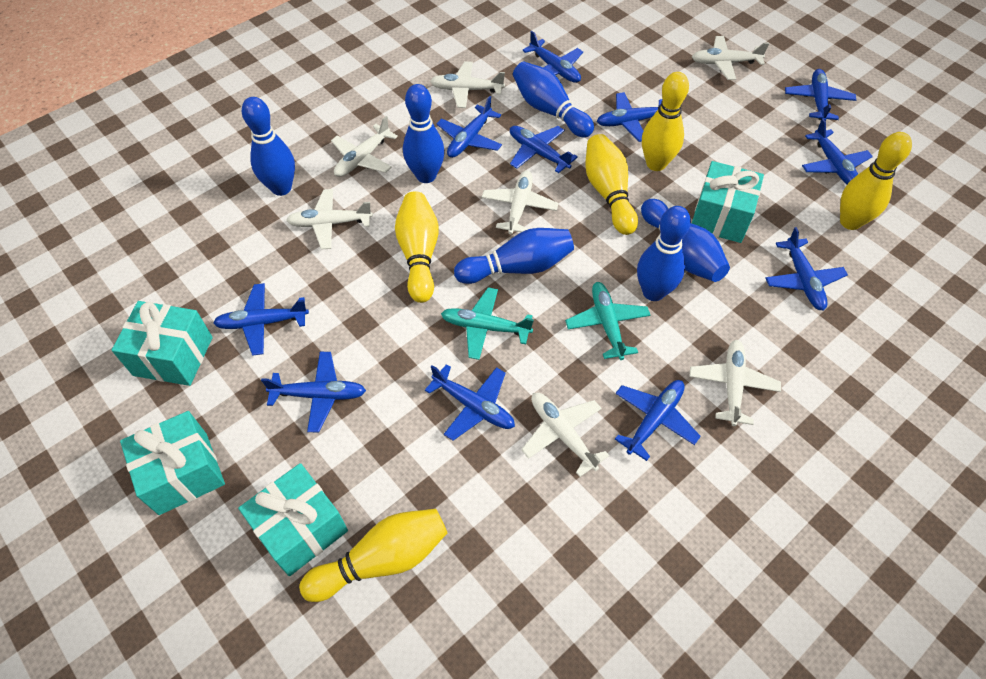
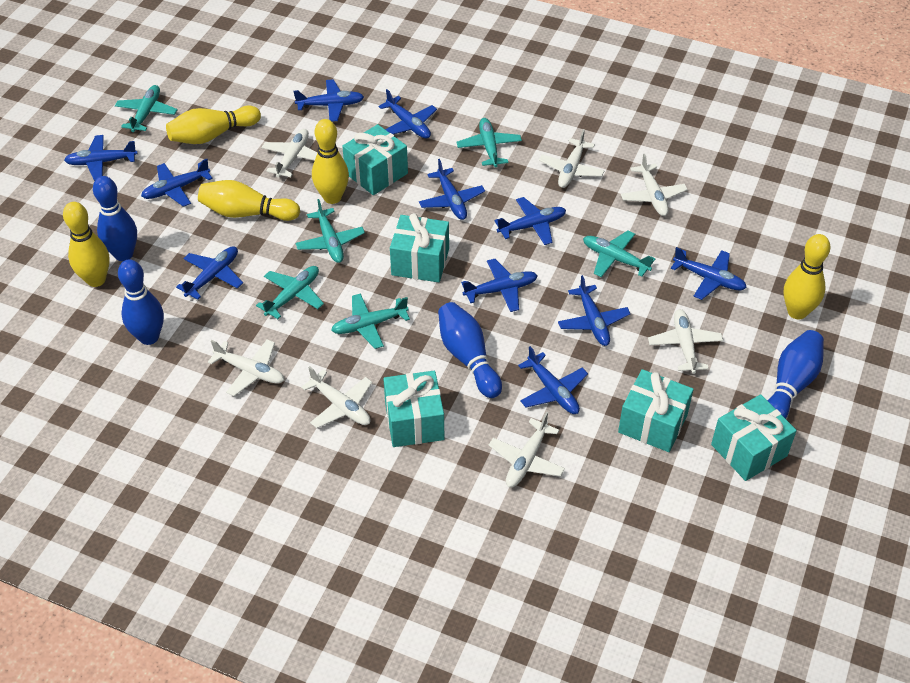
blue bowling pin: [242,97,295,196] [403,84,445,183] [454,228,574,284] [513,62,594,138] [637,206,691,301] [641,199,730,282] = 6 -> [93,176,137,261] [118,259,164,345] [438,302,502,398] [767,330,824,419] = 4
turquoise gift: [112,301,213,386] [120,411,225,515] [238,463,348,576] [692,161,764,243] = 4 -> [342,124,408,195] [383,371,444,447] [390,213,449,282] [618,369,694,452] [711,394,797,481] = 5
turquoise plane: [441,287,534,360] [565,282,650,360] = 2 -> [115,85,178,132] [256,266,324,319] [295,199,365,263] [331,293,410,349] [456,118,522,167] [583,230,655,277] = 6

